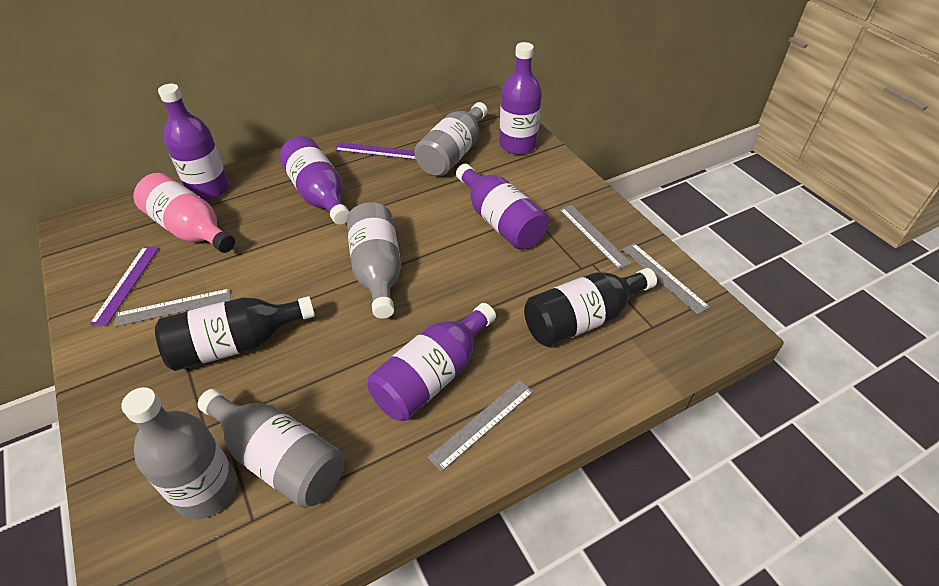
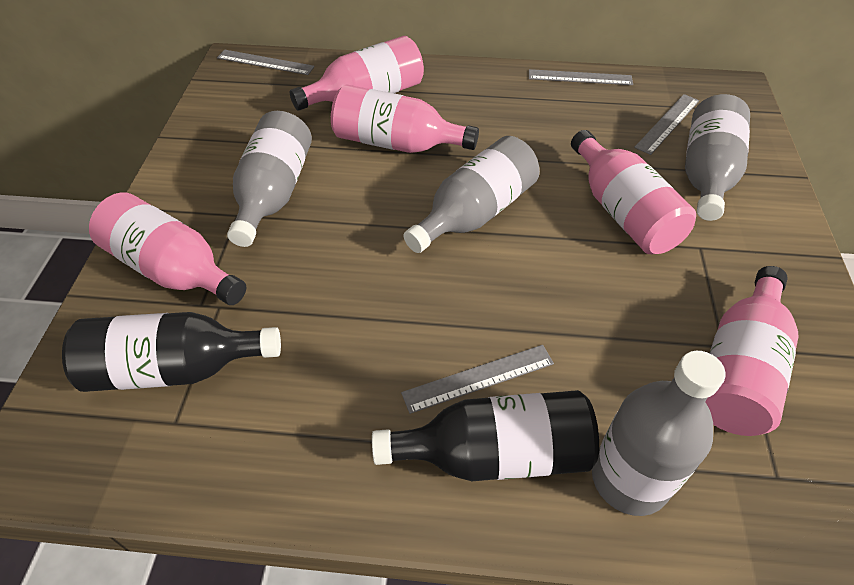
pink bottle: [133,173,235,253] = 1 -> [89,192,246,305] [290,36,424,111] [331,84,479,153] [571,130,696,254] [705,266,798,436] = 5
purple bottle: [158,84,229,201] [279,136,349,225] [368,303,496,421] [456,164,549,250] [499,42,542,155] = 5 -> none = 0
purple ruler: [90,246,159,326] [335,142,416,160] = 2 -> none = 0

